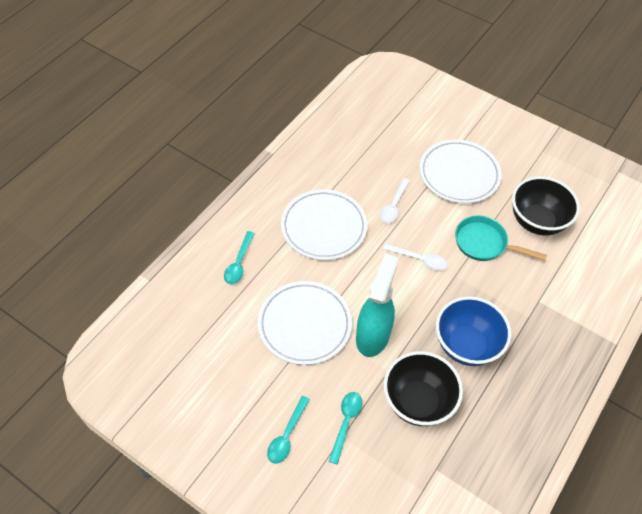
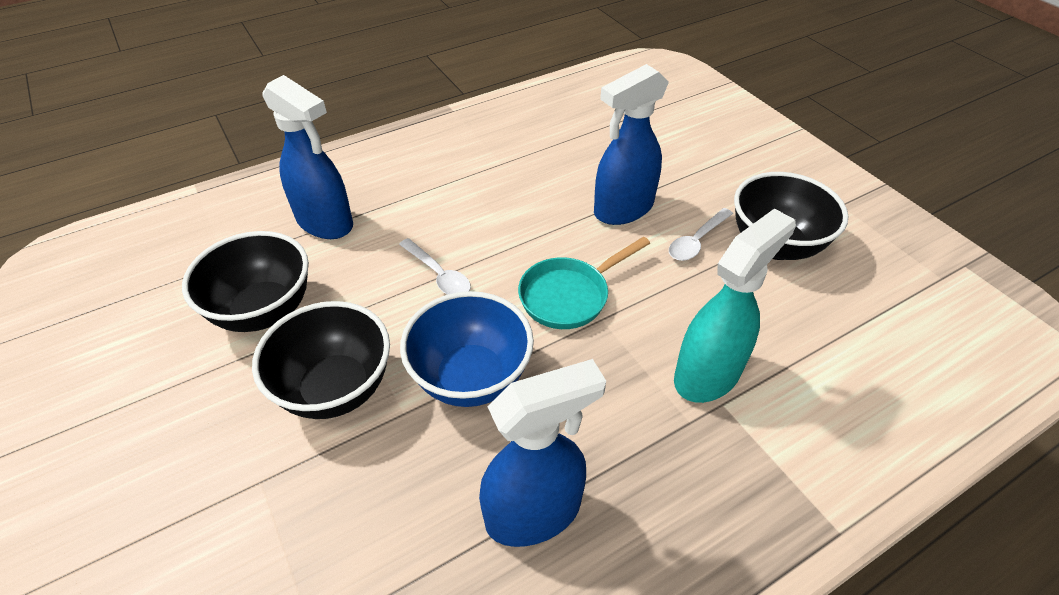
black bowl: [384,351,463,426] [512,176,580,235] = 2 -> [182,231,309,332] [252,301,390,419] [734,172,848,260] = 3
blue spray bottle: none = 0 -> [263,75,353,239] [479,359,606,547] [594,64,669,225] = 3
turquoise spoon: [224,231,255,284] [267,396,310,464] [329,392,362,465] = 3 -> none = 0
white plate: [258,281,352,365] [281,189,367,260] [419,139,502,203] = 3 -> none = 0

